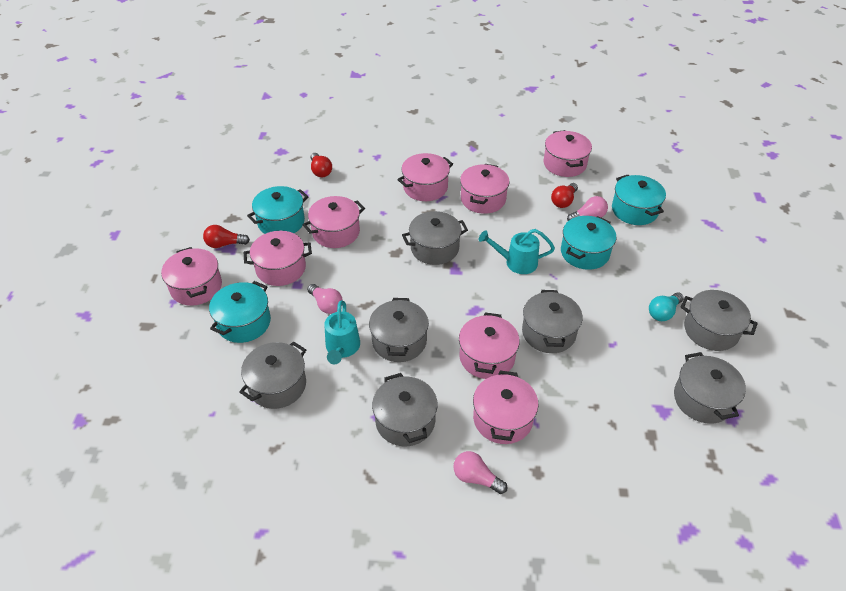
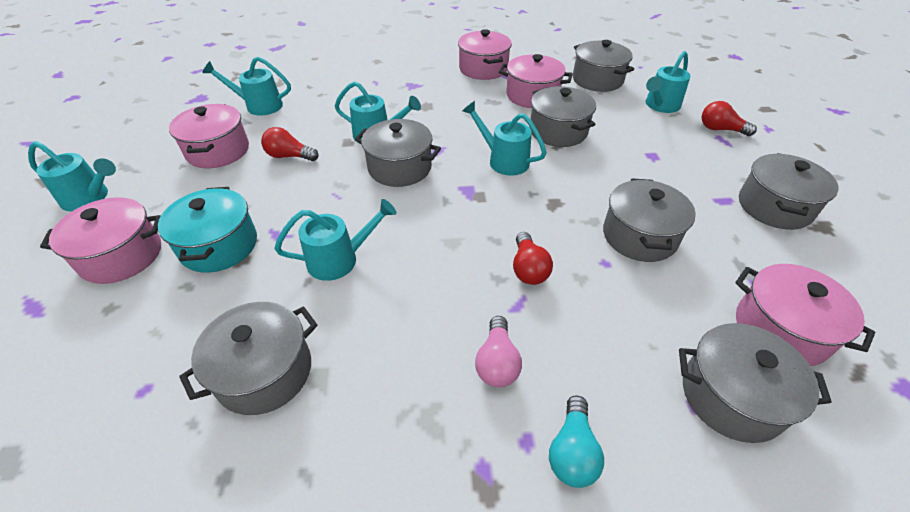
pink light bulb: [307,284,343,314] [453,451,508,494] [567,196,608,221] = 3 -> [475,316,522,387] = 1
pink pot: [161,247,222,306] [244,231,312,286] [303,196,365,248] [397,153,453,201] [459,312,520,379] [460,164,510,214] [473,371,538,444] [544,130,592,177] = 8 -> [40,197,161,284] [169,104,249,168] [458,29,512,80] [499,54,573,108] [735,264,875,366] = 5
turquoise pot: [209,281,271,343] [247,186,308,234] [561,216,616,270] [612,175,666,225] = 4 -> [158,187,257,273] = 1
turquoise watering can: [324,300,360,364] [479,229,555,274] = 2 -> [28,141,116,212] [202,57,291,116] [274,199,396,281] [335,81,421,142] [462,101,547,176] [646,51,690,113] = 6

